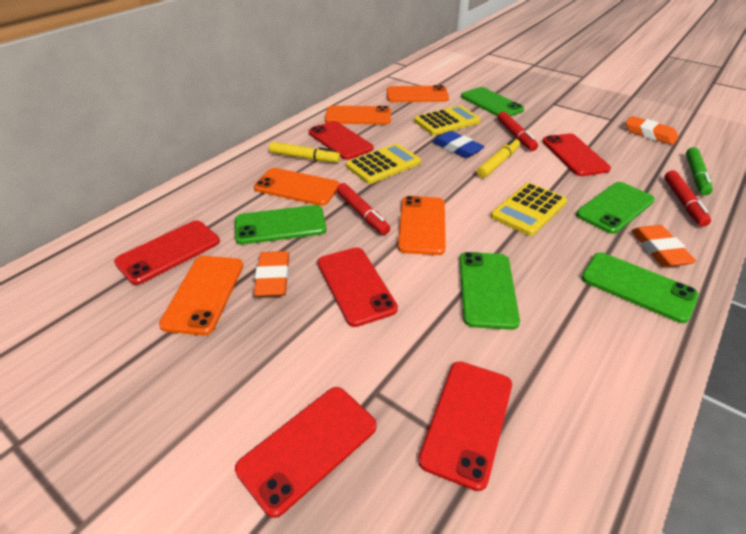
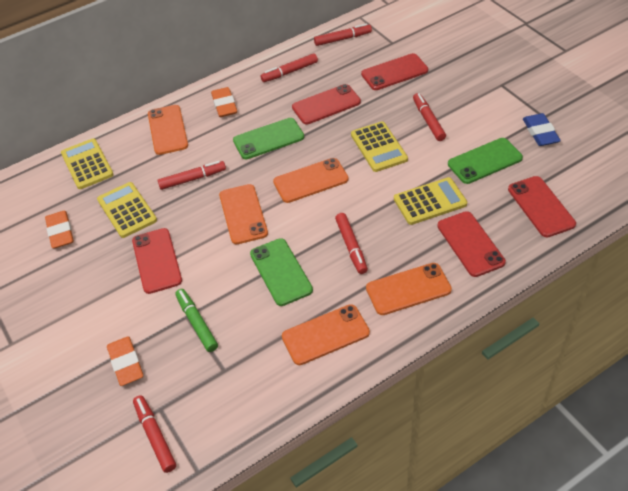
green phone: [235,205,327,245] [459,252,520,330] [461,87,524,117] [576,182,655,234] [581,253,699,323] = 5 -> [233,118,304,159] [250,238,313,306] [448,138,523,184] = 3
red marker: [336,183,390,235] [497,112,538,151] [664,170,711,227] = 3 -> [133,395,176,473] [157,161,226,190] [261,53,318,82] [314,23,372,46] [335,213,368,274] [413,93,446,141] = 6
red phone: [114,220,220,285] [235,387,377,518] [309,121,373,160] [317,247,398,327] [418,361,512,491] [542,133,611,176] = 6 -> [132,228,182,294] [292,84,361,124] [361,53,428,90] [437,211,506,277] [508,176,576,237] = 5
yellow calculator: [346,143,421,184] [414,105,481,135] [491,182,567,236] = 3 -> [61,138,114,189] [97,182,157,238] [351,121,408,172] [394,177,467,225] = 4
yellow marker: [269,142,340,163] [477,138,520,178] = 2 -> none = 0

